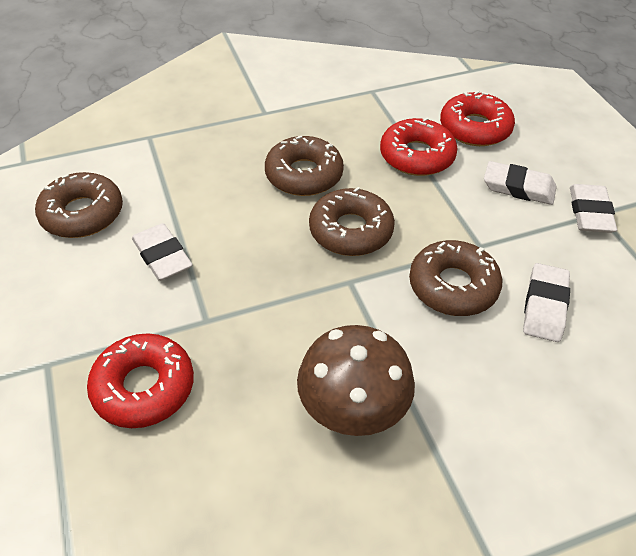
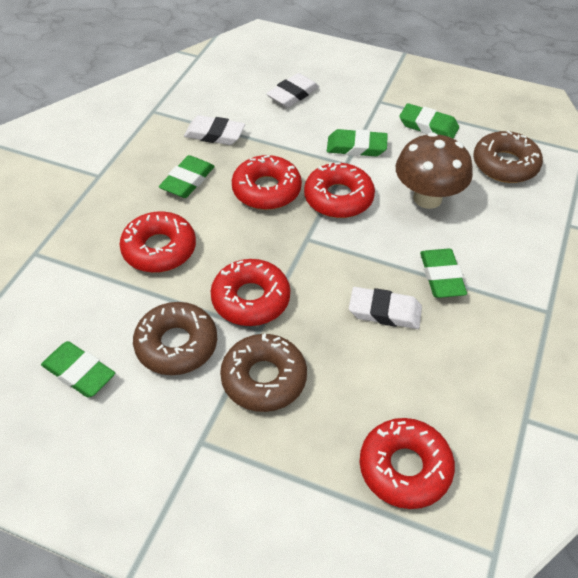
brown donut: [35,172,123,238] [265,136,344,196] [309,187,395,256] [409,240,503,316] = 4 -> [133,302,217,375] [220,334,307,412] [473,131,543,183] = 3
green eraser: none = 0 -> [41,341,115,398] [159,155,215,198] [327,129,388,157] [399,103,459,139] [420,249,467,298] = 5
red donut: [87,333,194,428] [380,118,458,176] [440,91,515,146] = 3 -> [120,211,196,273] [211,259,290,326] [232,155,302,210] [304,162,375,218] [360,418,455,509] = 5
white eraser: [132,223,192,281] [484,161,557,205] [523,263,570,342] [570,184,617,233] = 4 -> [184,115,245,145] [266,73,319,108] [349,287,422,329] = 3

